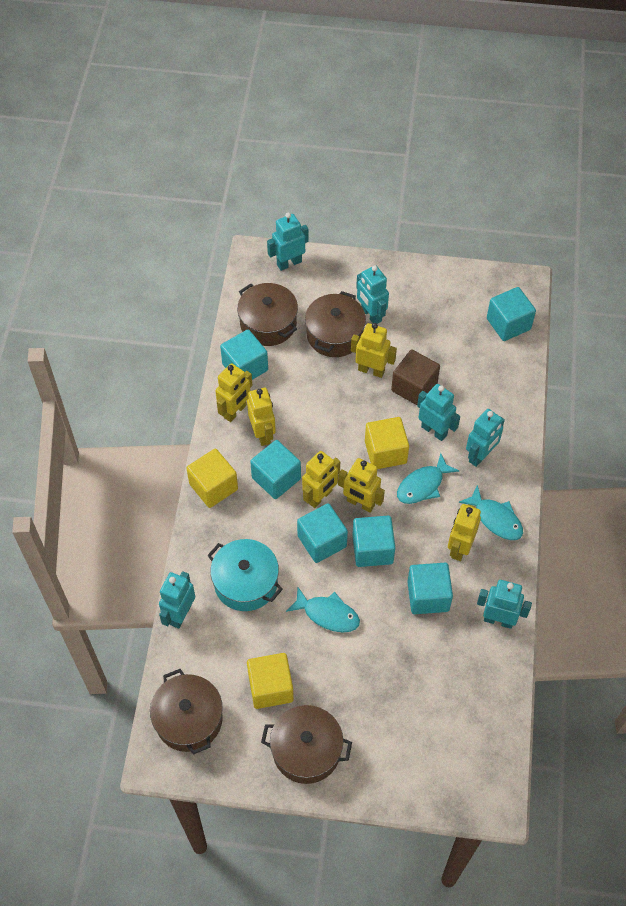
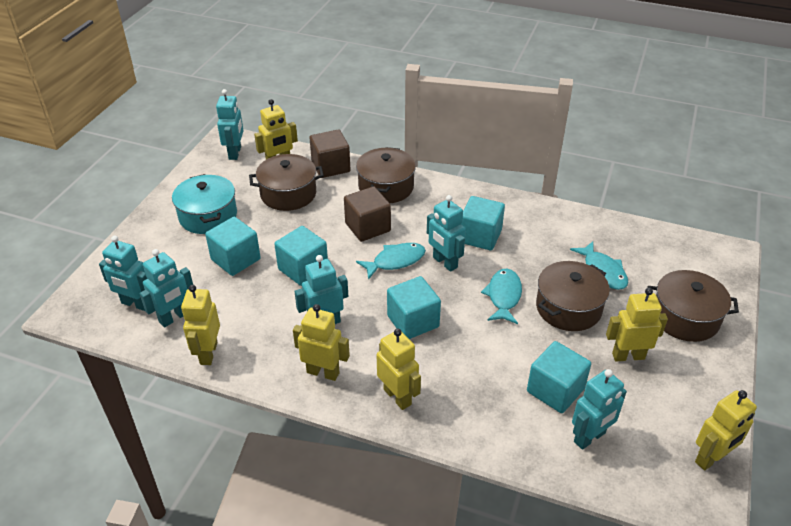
brown cube: [391,350,440,405] = 1 -> [309,130,350,178] [344,186,391,242] = 2
turquoise cube: [220,330,268,380] [250,440,301,499] [297,503,348,563] [352,516,395,567] [407,563,453,614] [487,287,536,341] = 6 -> [205,217,261,276] [274,226,328,286] [387,276,441,339] [461,196,505,250] [527,341,591,413] = 5
yellow cube: [186,449,238,508] [247,653,294,709] [365,417,409,469] = 3 -> none = 0

